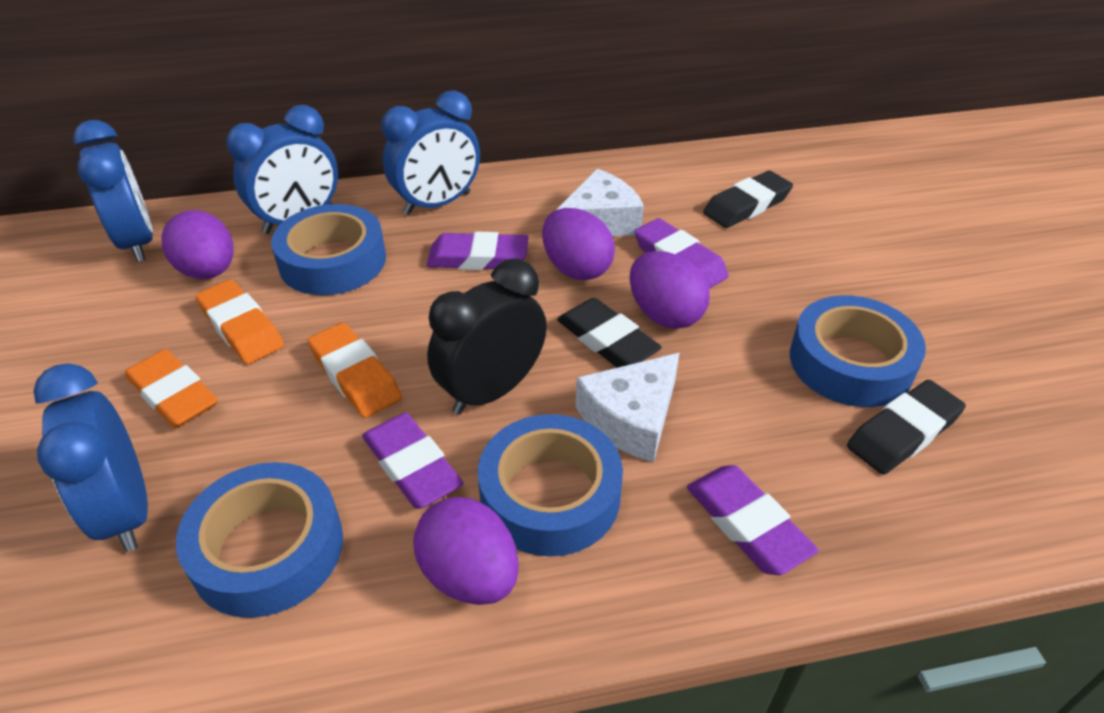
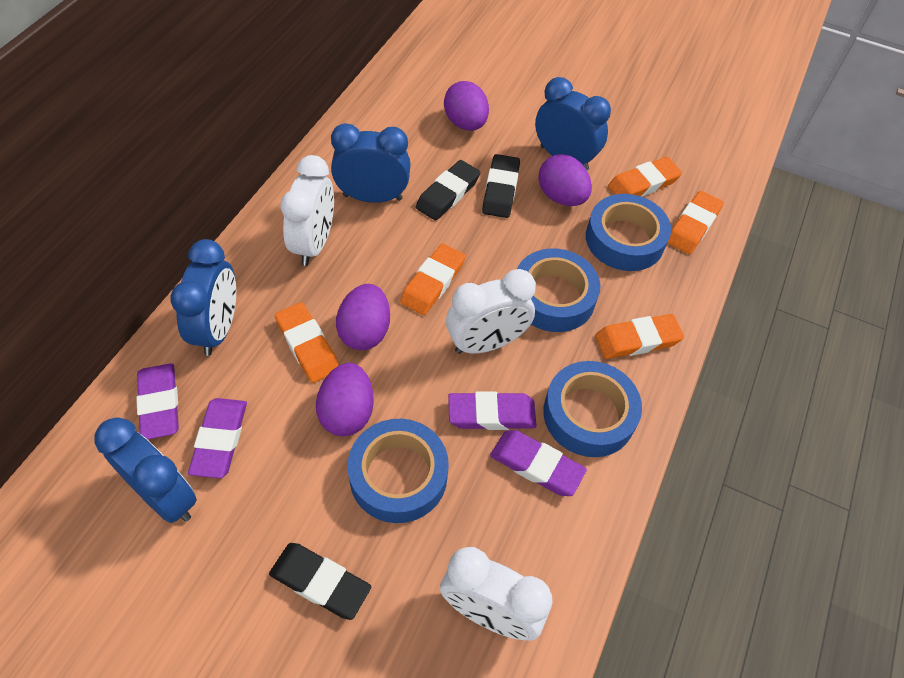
black clock: [427,258,547,415] = 1 -> none = 0
orange eraser: [125,349,218,428] [195,279,284,364] [307,323,402,418] = 3 -> [275,302,339,383] [400,243,466,315] [595,314,684,359] [608,157,682,197] [667,191,724,254] = 5
white cheese: [556,169,644,236] [576,353,679,462] = 2 -> none = 0
white clock: none = 0 -> [281,155,334,266] [440,547,552,641] [446,269,536,354] = 3

